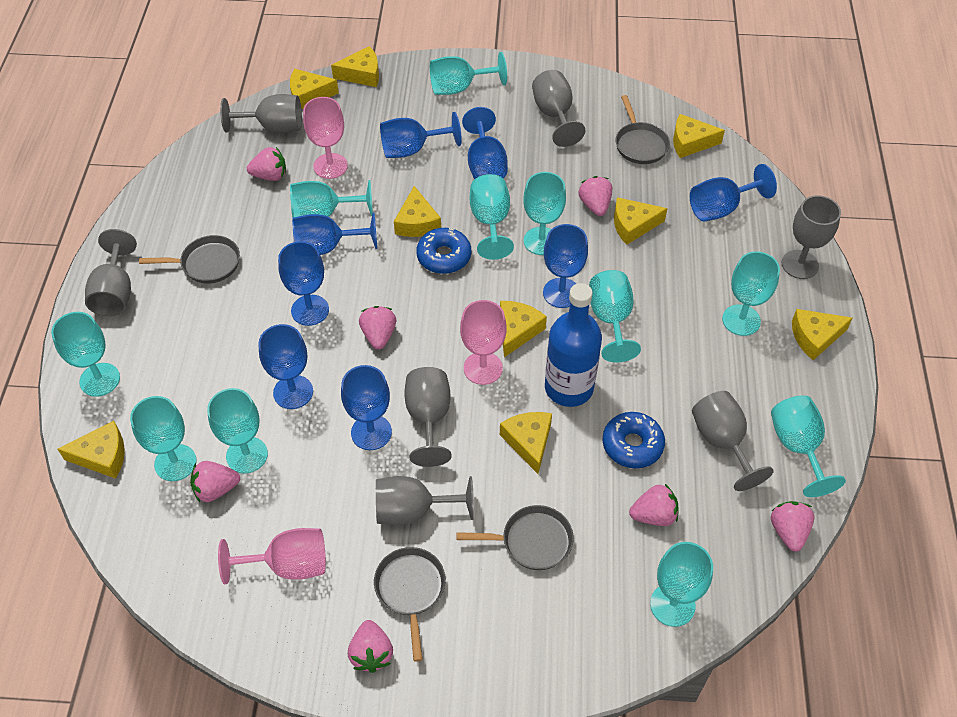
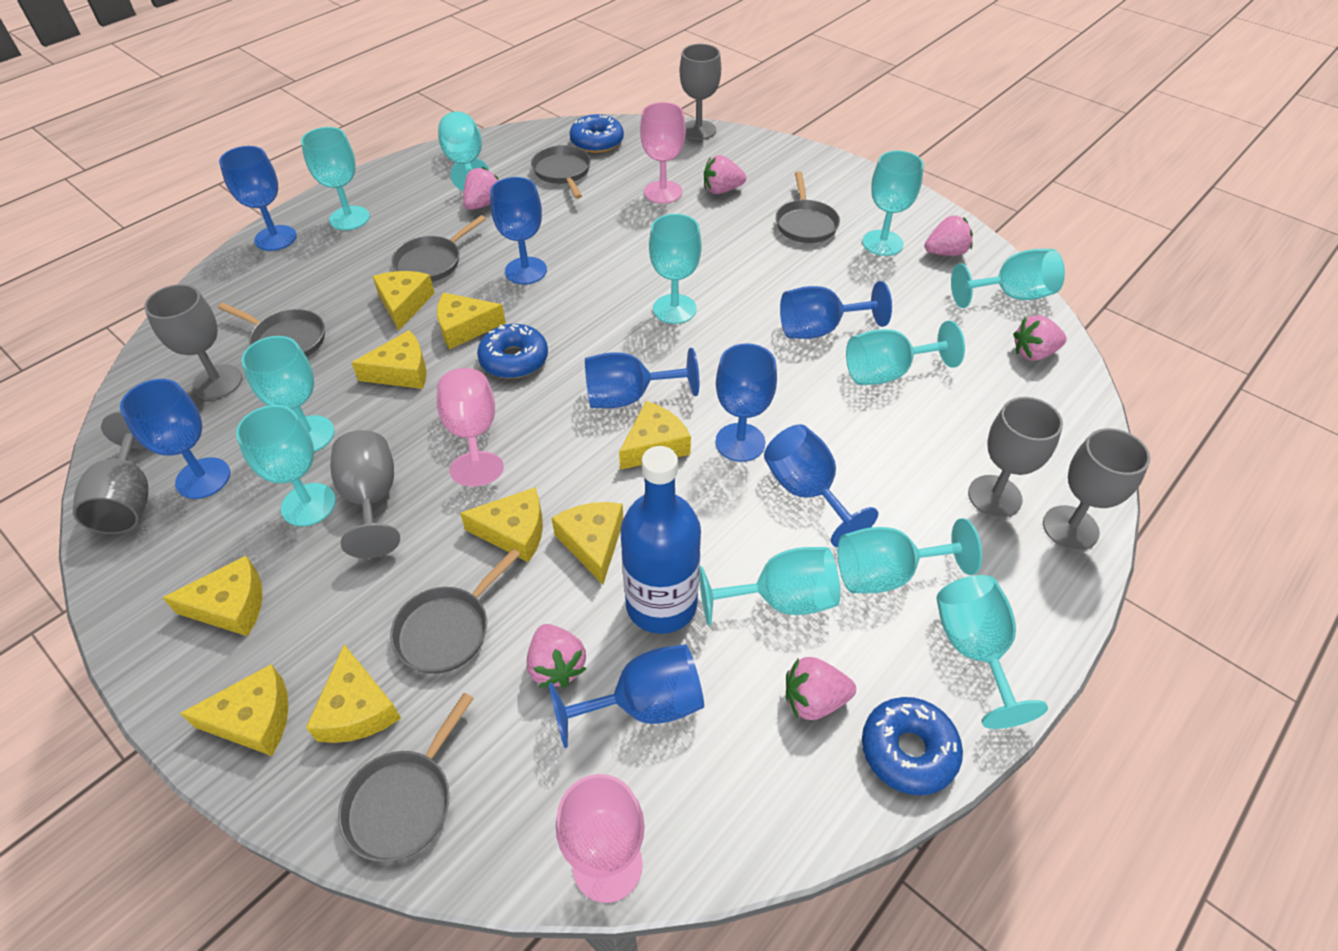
blue donut: [416,228,471,274] [603,412,665,468] = 2 -> [477,324,548,379] [570,114,624,153] [862,697,963,795] = 3
grey goblet: [85,229,137,317] [220,94,302,133] [376,476,474,525] [404,367,452,467] [532,70,586,147] [692,391,774,491] [782,195,841,279] = 7 -> [73,411,148,534] [144,284,242,399] [330,430,400,558] [680,44,721,140] [968,397,1063,518] [1043,428,1150,551] = 6
grey pan: [139,235,240,284] [374,547,446,662] [456,505,574,570] [615,95,670,164] = 4 -> [218,303,325,357] [338,693,474,862] [390,548,521,674] [392,215,486,282] [531,145,591,199] [776,171,840,243] = 6
pink strawberry: [190,461,240,502] [247,147,286,181] [348,620,393,673] [359,306,396,350] [579,176,612,216] [629,484,679,526] [771,501,815,552] = 7 -> [463,167,499,210] [527,624,586,688] [704,155,746,194] [786,657,856,720] [925,215,973,256] [1013,315,1067,361] = 6

